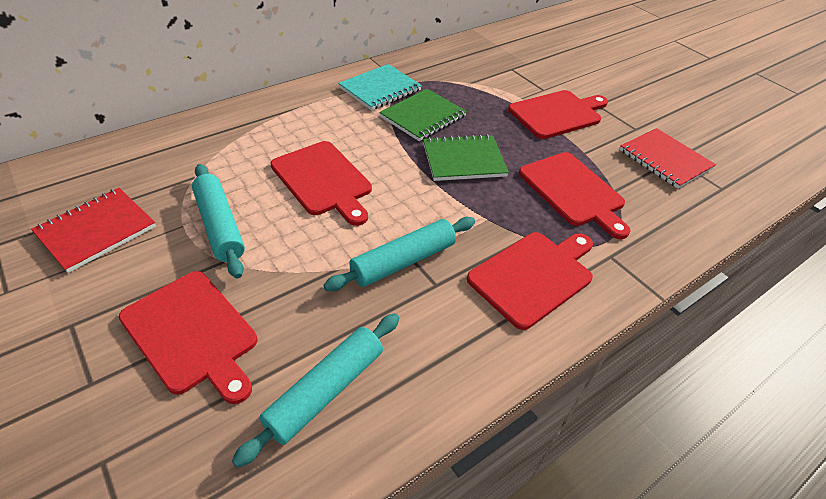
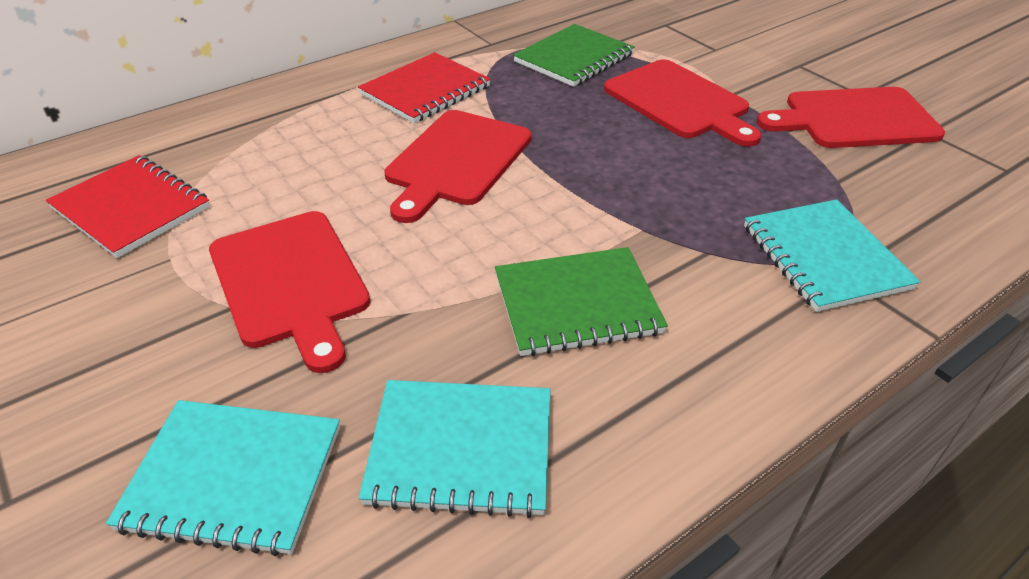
red cutting board: [119,271,258,404] [270,141,372,226] [467,232,593,330] [508,90,608,139] [519,152,631,239] = 5 -> [209,211,371,373] [384,110,532,223] [604,59,761,147] [757,87,945,148] = 4
turquoise notebook: [338,64,422,111] = 1 -> [106,400,340,556] [359,380,551,518] [744,199,921,312] = 3
turquoise rolling pin: [192,164,245,279] [232,313,399,468] [323,217,475,291] = 3 -> none = 0

